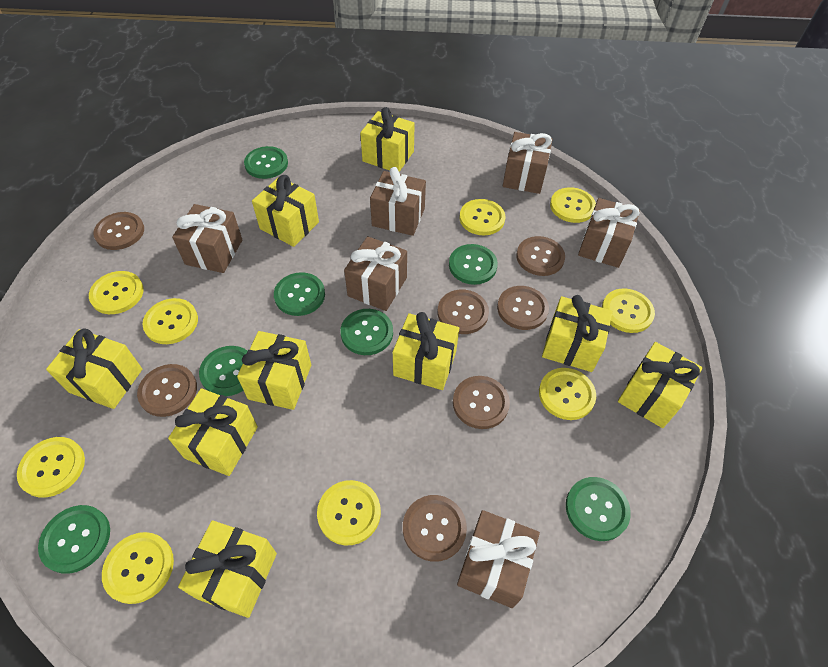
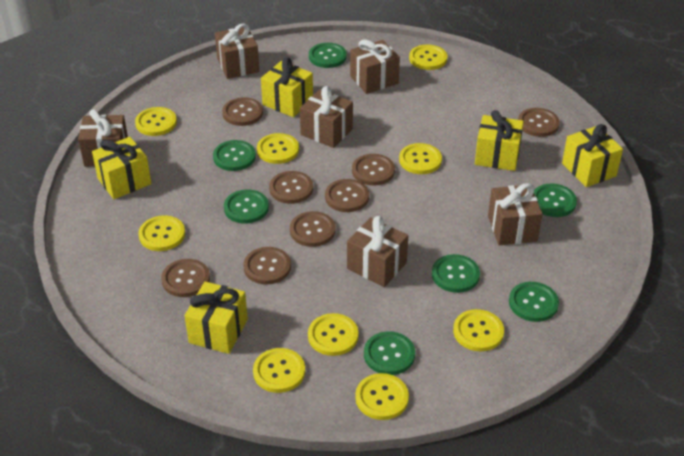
brown button: [93,212,144,250] [137,364,197,417] [403,495,467,562] [438,290,489,334] [453,376,510,429] [497,286,549,330] [516,236,565,276] = 7 -> [161,259,210,297] [222,97,263,126] [243,247,291,285] [269,171,313,204] [290,211,336,247] [325,179,369,212] [352,154,395,185] [518,108,560,137] = 8
yellow gift: [46,328,142,409] [168,388,258,476] [178,520,277,618] [237,331,311,410] [252,175,319,247] [360,107,415,172] [393,312,459,390] [542,295,613,372] [618,342,703,428] = 9 -> [92,137,152,199] [185,281,248,354] [261,58,313,117] [475,110,524,171] [562,124,623,187] = 5

